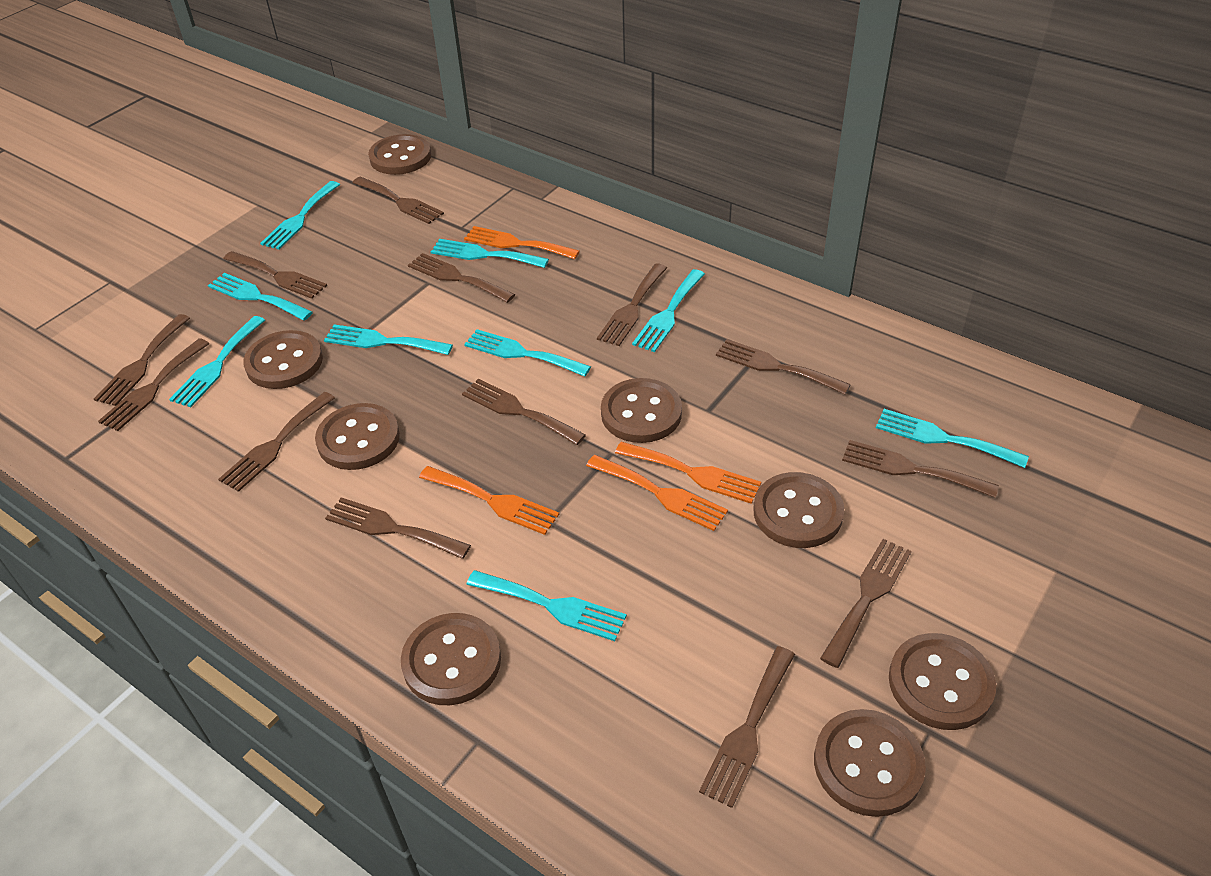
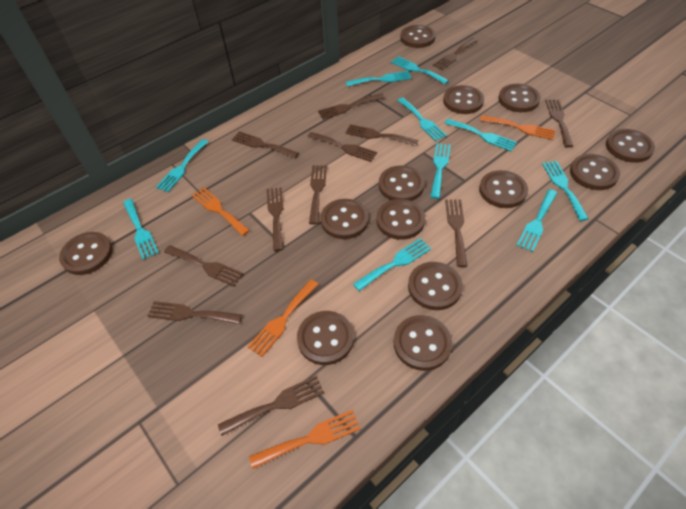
brown button: [243,330,323,389] [315,403,400,470] [368,134,431,175] [401,613,501,705] [601,378,682,443] [754,472,845,548] [814,709,926,817] [889,633,996,730] = 8 -> [59,232,113,275] [297,311,354,365] [321,199,369,239] [376,199,425,240] [379,165,425,201] [394,315,452,371] [400,25,436,48] [408,262,463,310] [443,85,484,114] [479,170,528,208] [499,84,541,112] [570,154,620,190] [606,129,655,163] = 13
brown fork: [94,314,190,406] [98,338,210,431] [218,392,335,492] [223,251,327,299] [325,497,471,559] [352,176,444,224] [408,253,515,303] [462,379,586,445] [597,263,667,346] [699,646,795,808] [716,339,851,394] [820,539,912,668] [842,440,999,498] = 13 -> [147,301,242,324] [164,245,243,287] [218,376,324,436] [232,131,299,158] [267,187,283,251] [307,132,377,162] [309,165,327,225] [318,93,385,119] [345,124,418,146] [432,38,478,70] [445,200,467,267] [545,99,573,147] = 12
turquoise fork: [169,316,265,407] [208,273,313,321] [260,181,340,250] [324,325,453,355] [431,239,549,268] [464,329,591,377] [466,570,627,641] [632,269,705,352] [876,409,1029,468] = 9 -> [123,199,159,260] [156,139,209,192] [346,71,412,87] [353,238,431,291] [391,56,449,84] [397,97,447,141] [430,143,451,199] [444,119,517,151] [516,189,557,252] [542,161,589,221] = 10

